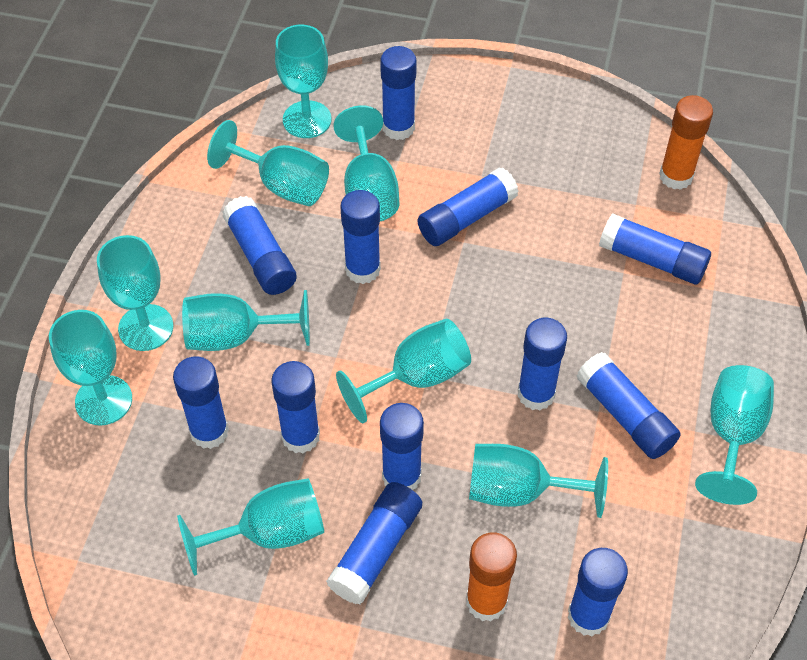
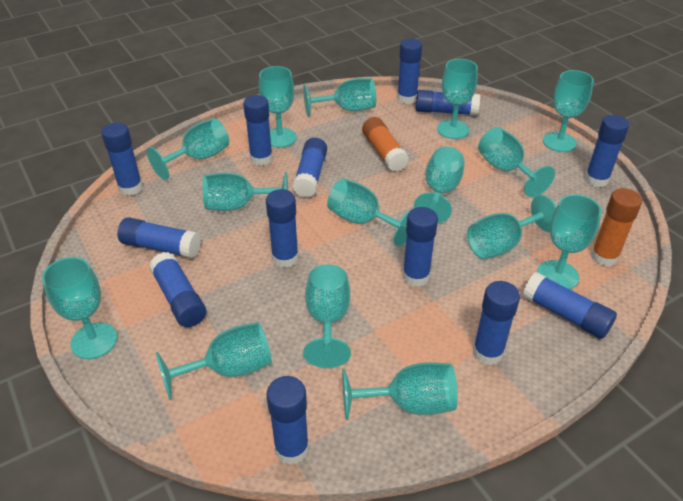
blue glue stick: [173,356,229,449] [222,196,297,295] [271,361,320,453] [326,482,422,604] [340,190,381,284] [380,46,417,140] [380,403,424,490] [418,167,519,246] [518,318,567,411] [568,548,628,636] [576,352,681,459] [599,214,711,284] = 12 -> [101,123,143,196] [117,217,201,259] [149,252,206,327] [243,95,273,166] [266,189,299,268] [267,376,309,465] [292,138,327,198] [397,39,422,104] [402,207,438,287] [416,90,480,116] [473,281,520,365] [523,272,617,339] [585,115,629,187] = 13
turquoise goblet: [49,310,132,426] [97,235,173,351] [177,478,324,576] [182,290,310,351] [207,120,329,206] [275,25,331,138] [333,105,399,221] [336,319,471,423] [469,444,608,518] [695,365,774,505] = 10 -> [42,257,117,359] [147,118,229,180] [156,322,272,400] [203,172,288,211] [259,66,296,148] [303,78,376,117] [303,264,351,368] [327,179,411,246] [342,362,458,420] [414,147,465,223] [437,59,478,139] [467,195,557,259] [478,127,555,197] [537,194,602,289] [543,70,594,152] = 15

